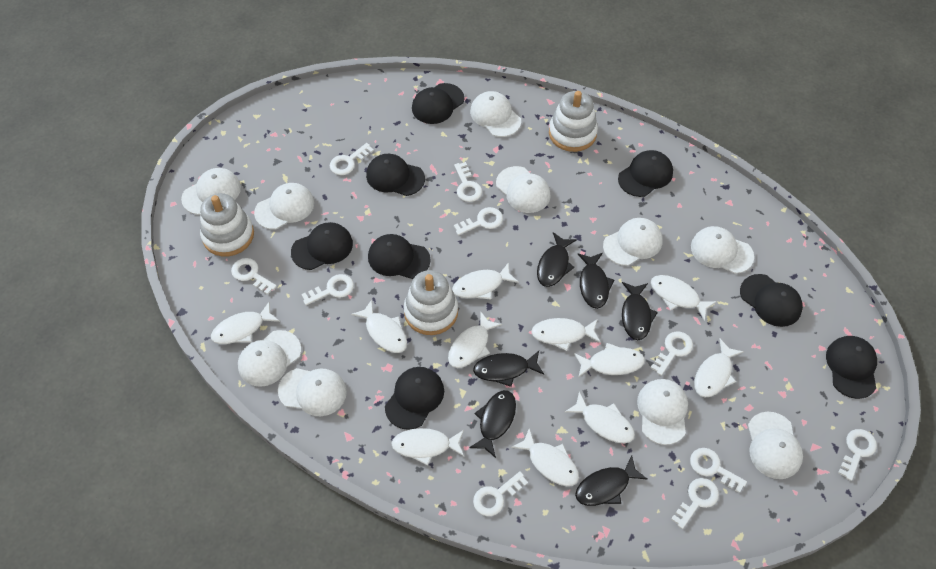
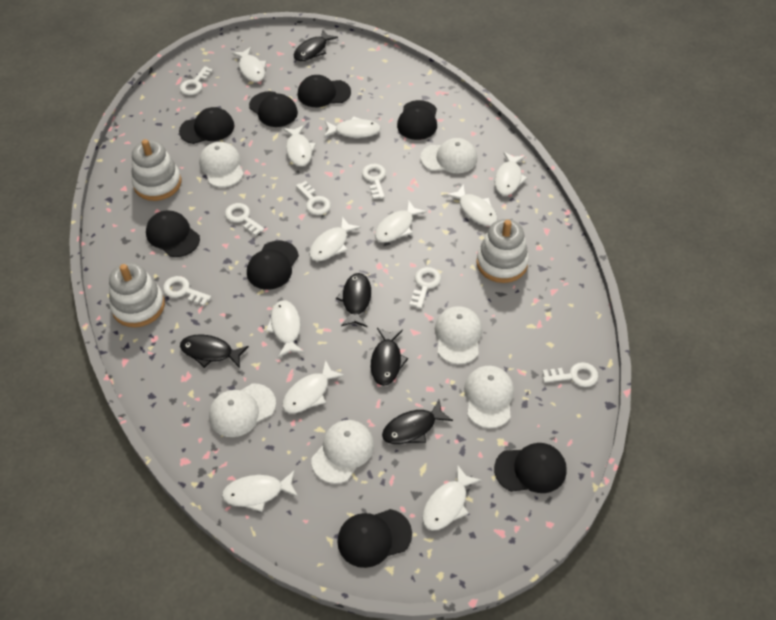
black fish: [469,390,516,458] [473,351,544,387] [537,232,577,287] [575,456,648,506] [577,253,614,309] [622,282,658,340] = 6 -> [180,335,249,368] [294,29,338,61] [336,273,371,327] [371,328,408,386] [382,400,453,444] = 5
white cap: [181,168,241,215] [238,330,301,387] [254,183,314,230] [278,368,347,416] [470,91,521,137] [496,166,551,213] [603,218,663,266] [637,379,688,445] [691,226,754,274] [748,412,803,479] = 10 -> [199,142,244,187] [209,384,276,437] [312,420,374,484] [420,138,477,173] [435,306,482,364] [464,366,514,428] = 6
white key: [231,258,277,295] [301,274,354,305] [330,143,374,175] [454,162,482,202] [454,207,503,235] [473,471,528,516] [651,331,693,376] [671,478,719,529] [690,448,747,493] [838,429,877,481] = 10 -> [163,276,211,306] [180,66,213,95] [225,203,265,236] [296,181,331,215] [362,164,386,199] [410,267,441,309] [542,362,598,387] = 7

